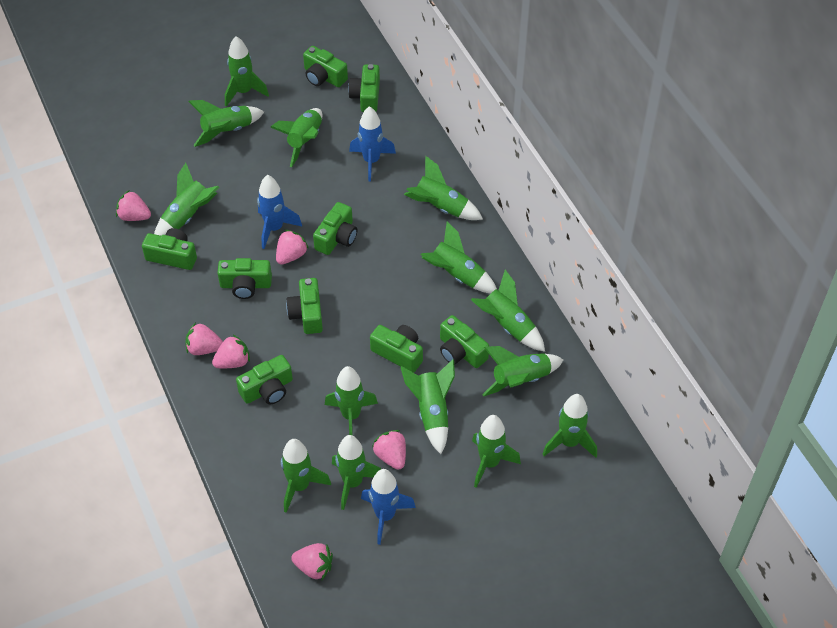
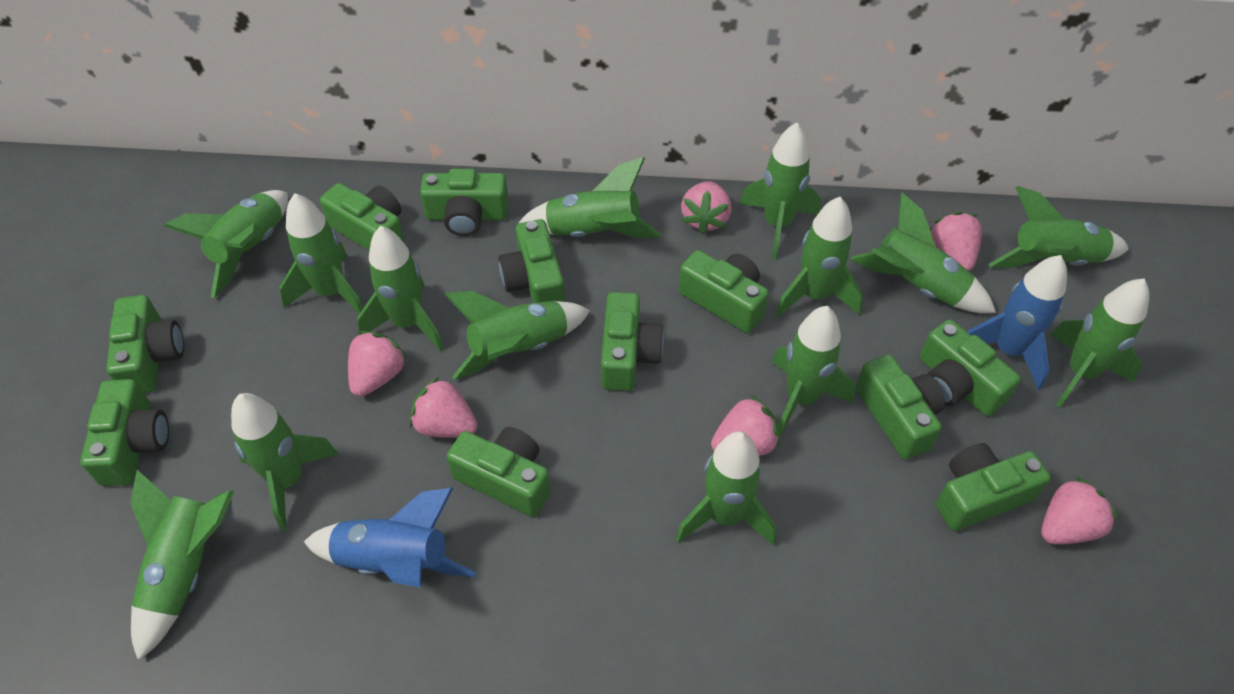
blue rocket: [257,175,302,249] [349,106,396,182] [361,469,416,545] = 3 -> [304,488,476,587] [968,255,1067,390] = 2
green camera: [142,228,197,270] [217,258,272,299] [236,355,293,404] [286,278,323,334] [303,46,348,87] [313,202,357,255] [348,64,380,112] [370,325,423,373] [440,315,489,368] = 9 -> [80,379,169,486] [106,295,184,393] [320,183,405,251] [420,169,509,236] [446,427,551,517] [499,219,565,303] [601,292,664,391] [679,250,769,333] [856,354,945,460] [920,319,1021,416] [936,443,1051,531] = 11

